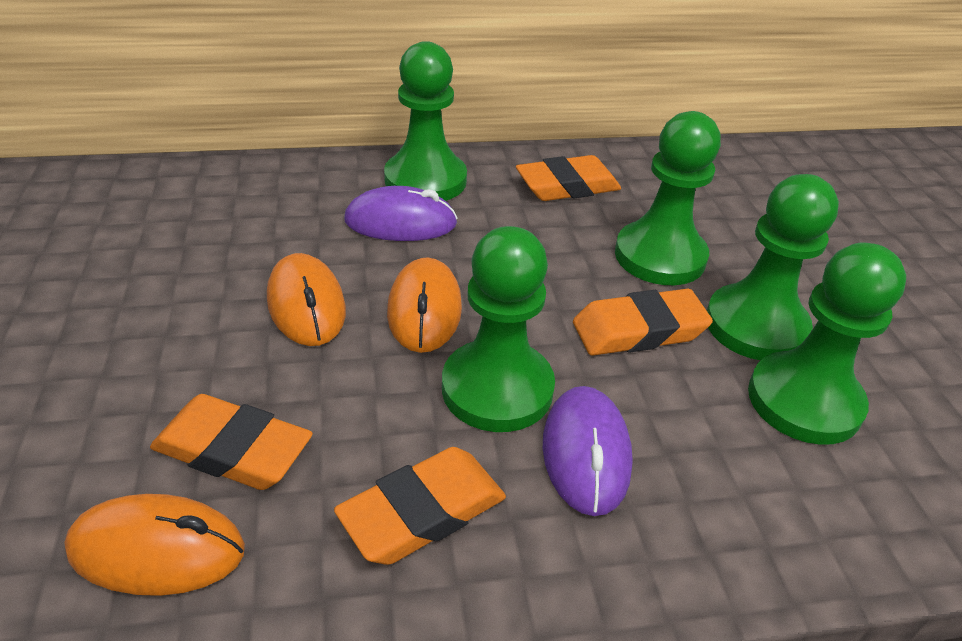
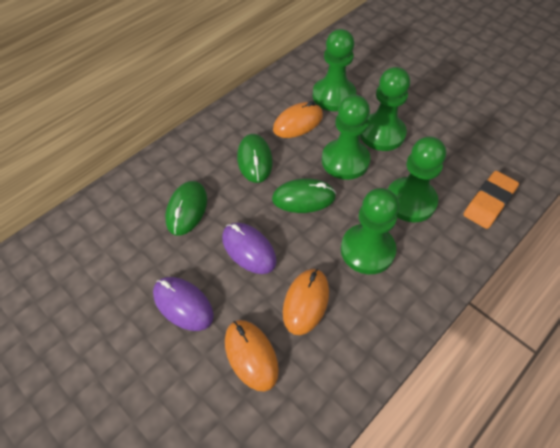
green mouse: none = 0 -> [165,181,207,236] [237,134,273,183] [272,178,336,213] = 3
orange eraser: [150,394,313,490] [334,447,506,565] [516,155,621,201] [573,289,713,356] = 4 -> [464,171,519,229] = 1

